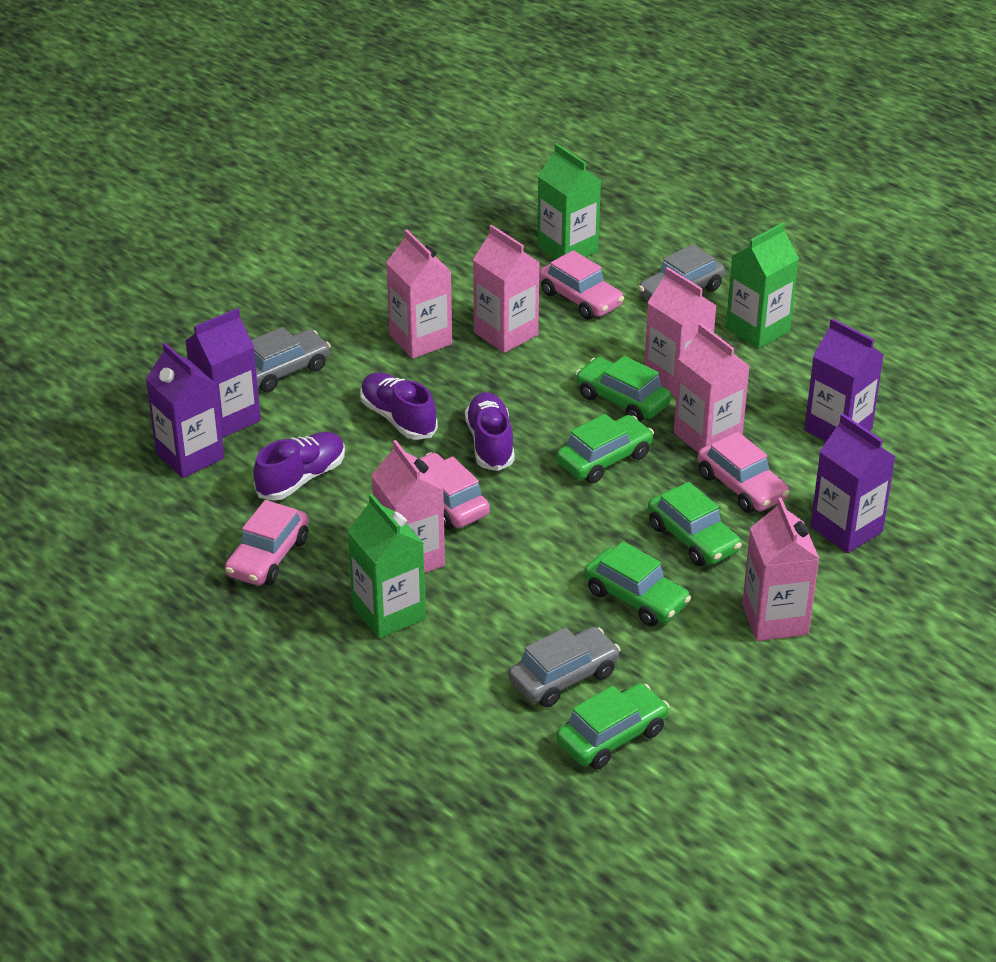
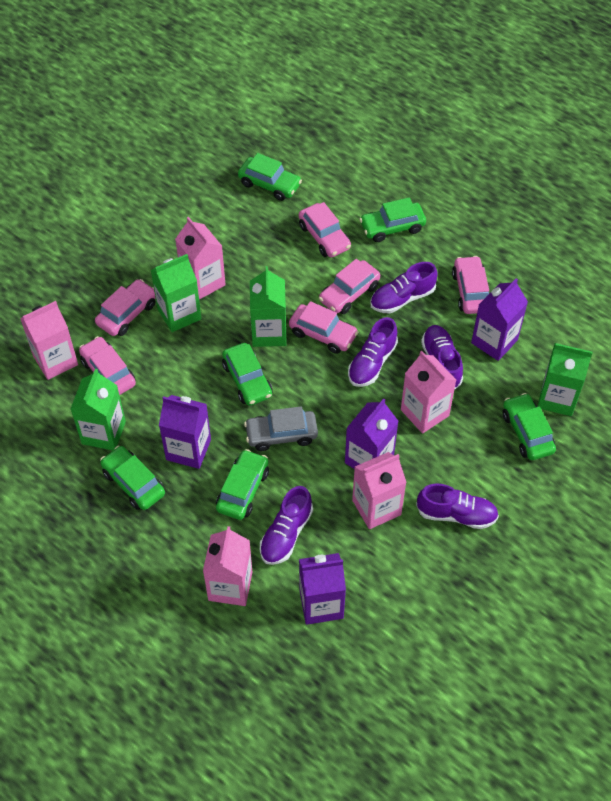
green car: [556,683,669,769] [557,414,654,484] [575,356,671,422] [584,541,691,626] [648,482,742,566] = 5 -> [100,446,165,510] [216,449,269,520] [222,343,273,406] [238,153,302,201] [360,198,426,242] [503,393,556,460] = 6
green carton: [348,494,426,639] [537,143,602,260] [726,222,799,349] = 3 -> [70,369,126,450] [151,254,202,332] [250,266,287,347] [537,343,593,416] = 4
grey car: [251,327,331,392] [508,627,621,707] [638,244,725,300] = 3 -> [244,407,318,451] = 1
pink car: [225,500,308,585] [419,452,490,529] [539,250,624,320] [698,432,790,513] = 4 -> [79,336,136,395] [95,279,156,336] [289,301,358,354] [299,202,351,257] [319,259,380,314] [452,256,489,314] = 6
pink carton: [371,440,445,573] [386,230,452,359] [473,225,540,353] [644,267,717,397] [674,323,749,453] [742,498,819,641] = 6 -> [20,301,78,380] [175,217,226,300] [203,526,252,606] [352,452,406,529] [401,351,456,434] = 5
purple shoe: [253,432,345,501] [360,372,438,440] [465,392,515,471] = 3 -> [260,486,313,565] [348,317,398,387] [370,262,438,314] [416,484,499,529] [421,325,463,390] = 5

